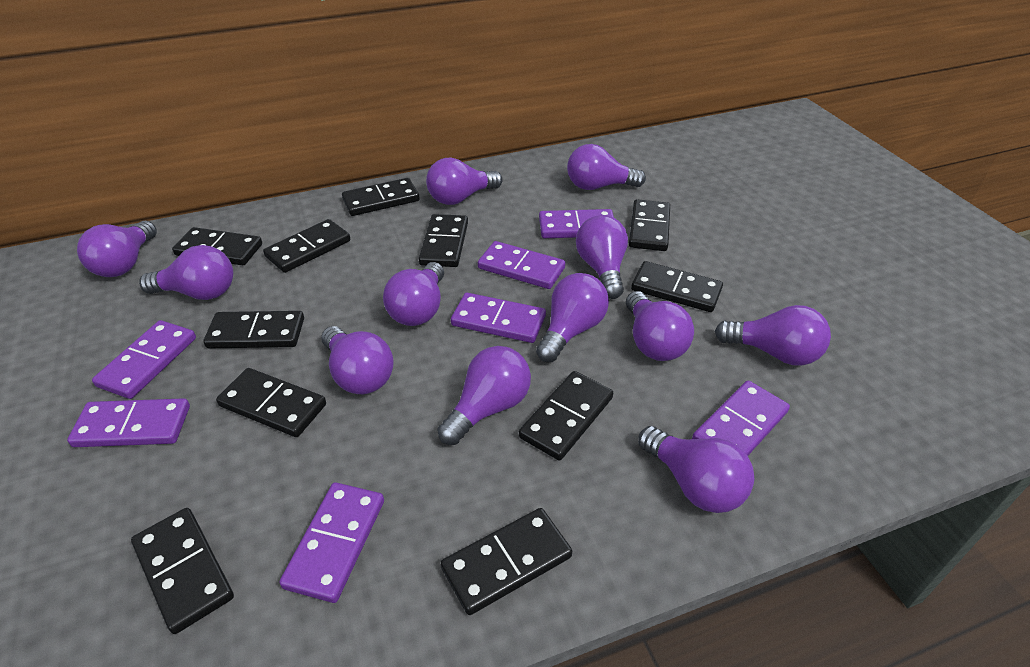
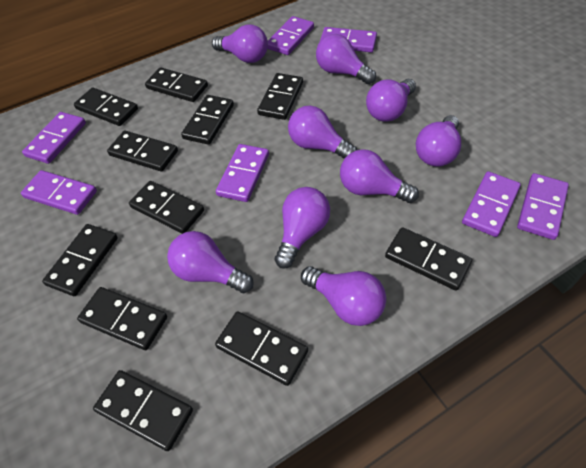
purple light bulb: [77,221,157,277] [139,245,233,300] [321,326,394,394] [383,262,444,326] [426,157,503,205] [437,346,531,445] [536,273,609,362] [567,144,646,190] [576,215,628,299] [626,291,694,361] [638,426,754,513] [715,305,831,366] = 12 -> [167,231,254,293] [212,24,268,63] [275,187,330,269] [288,106,357,159] [301,266,386,326] [316,34,376,84] [340,149,419,203] [366,79,416,122] [416,115,461,167] = 9

